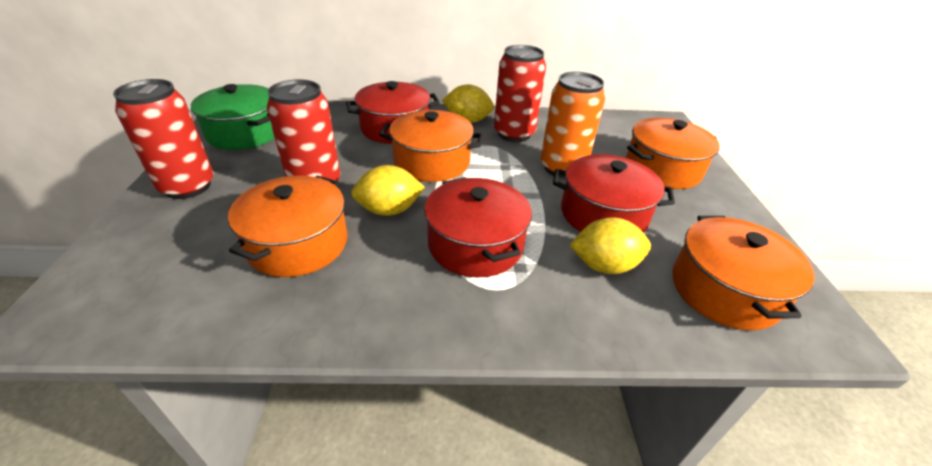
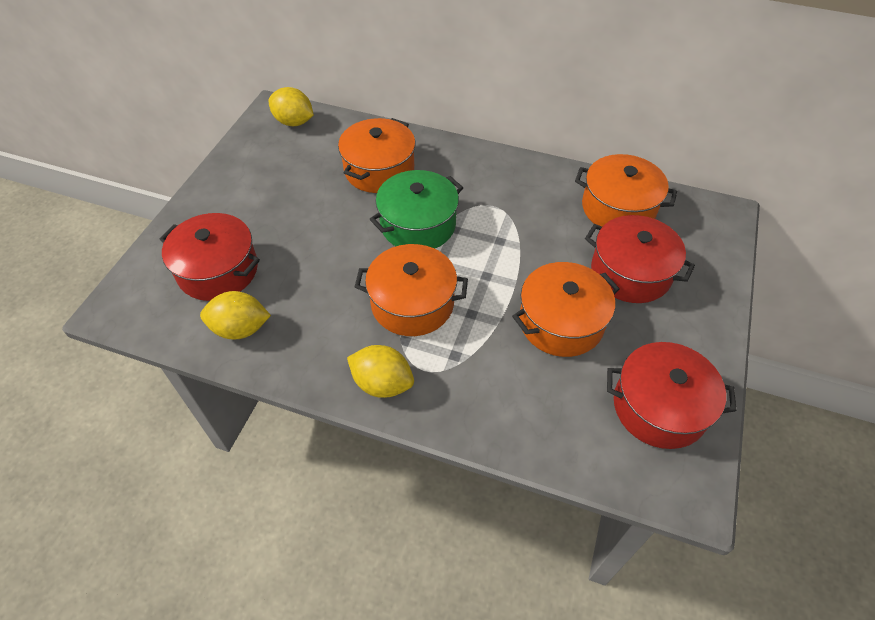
orange can: [541,71,606,178] = 1 -> none = 0
red can: [113,79,214,199] [267,79,340,181] [494,45,546,142] = 3 -> none = 0

